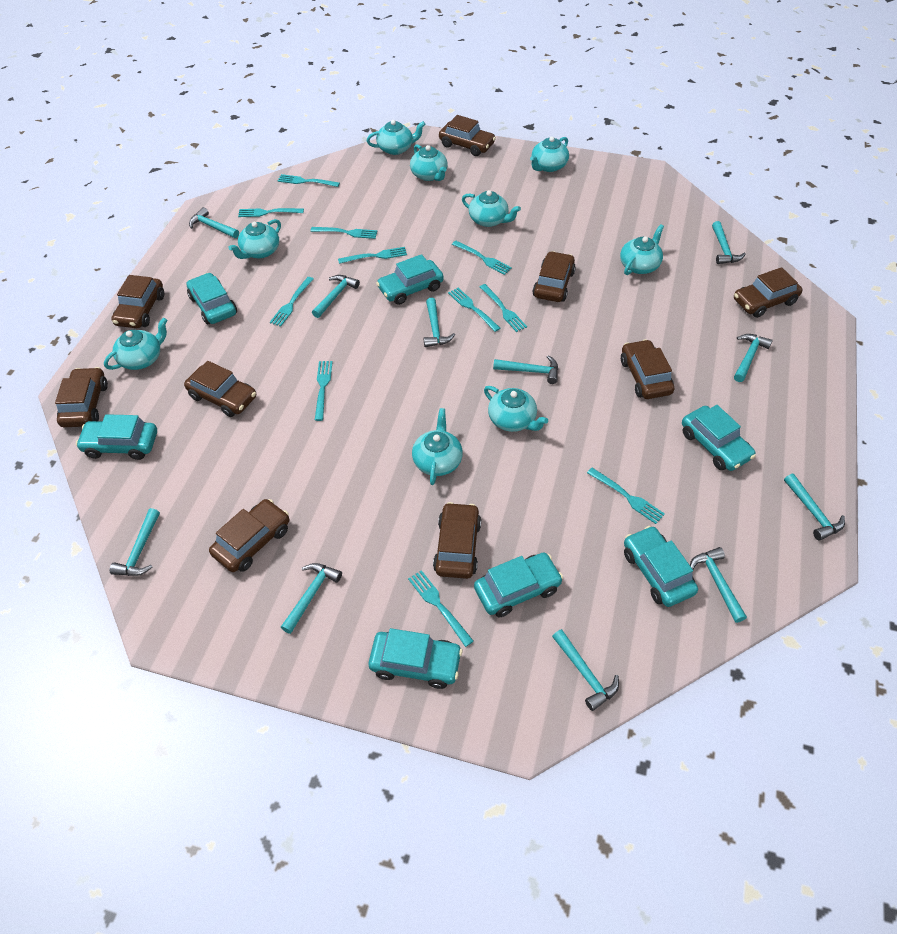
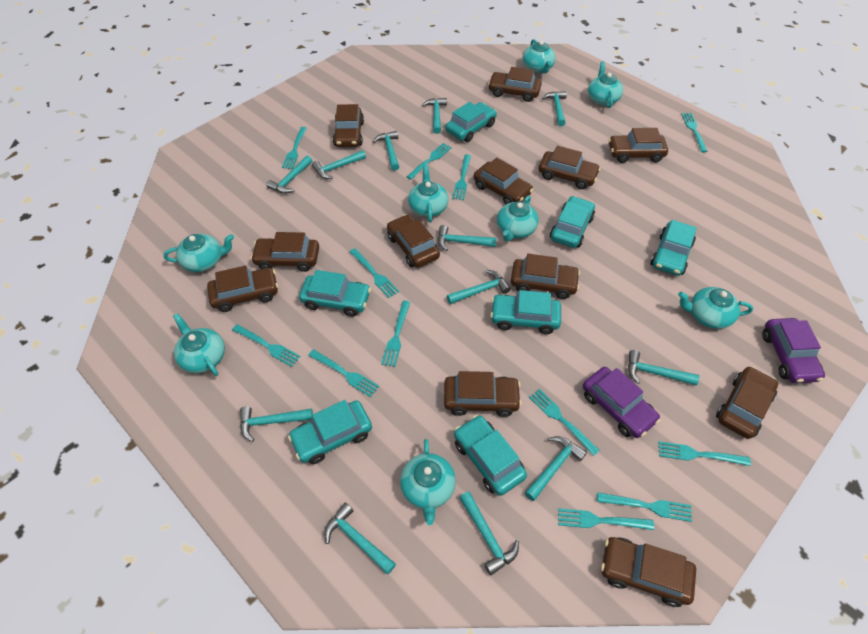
brown car: [55,367,108,427] [111,275,164,328] [184,361,256,417] [209,499,289,572] [433,502,481,579] [439,115,496,156] [533,251,576,302] [621,339,674,399] [734,267,802,318] = 9 -> [207,265,278,312] [251,232,319,272] [333,104,364,147] [387,214,440,268] [444,371,522,417] [474,158,533,204] [488,67,542,102] [511,253,580,299] [539,146,601,189] [601,537,696,607] [608,128,668,163] [716,366,778,439] = 12
purple car: none = 0 -> [583,367,660,438] [762,318,825,383] = 2
turquoise fork: [238,208,304,217] [270,277,314,327] [278,174,340,187] [310,227,378,239] [315,361,332,421] [338,247,407,264] [408,570,474,647] [448,288,501,332] [452,241,512,275] [480,284,527,332] [587,468,665,524] = 11 -> [232,324,301,367] [282,127,307,169] [308,349,379,397] [349,248,399,298] [381,301,410,367] [407,143,452,180] [452,154,471,200] [529,389,600,456] [558,508,654,530] [597,492,692,522] [658,441,751,466] [681,113,708,152] = 12
turquoise hammer: [109,508,160,576] [189,207,239,238] [281,563,342,634] [312,275,360,318] [423,298,455,347] [493,355,558,384] [552,629,619,711] [690,547,747,623] [712,221,746,264] [734,334,773,382] [784,474,845,541] = 11 -> [240,406,313,442] [266,155,312,194] [312,150,366,179] [324,503,396,574] [373,131,399,171] [422,98,447,134] [438,225,497,251] [447,270,511,304] [459,491,519,575] [525,436,587,501] [542,91,567,126] [628,350,699,385] = 12
turquoise teapot: [104,318,168,370] [228,219,281,259] [367,120,426,155] [410,144,448,181] [412,408,463,485] [462,190,521,227] [484,386,548,432] [530,136,569,172] [620,224,664,275] = 9 -> [164,234,234,272] [173,313,225,376] [400,439,456,525] [408,165,448,223] [497,196,539,241] [523,39,556,74] [588,61,623,108] [678,287,753,329] = 8

